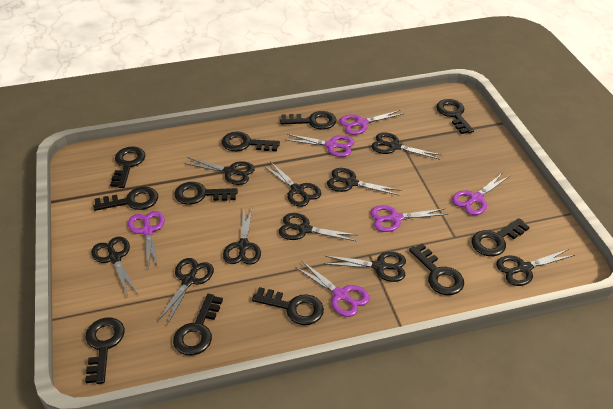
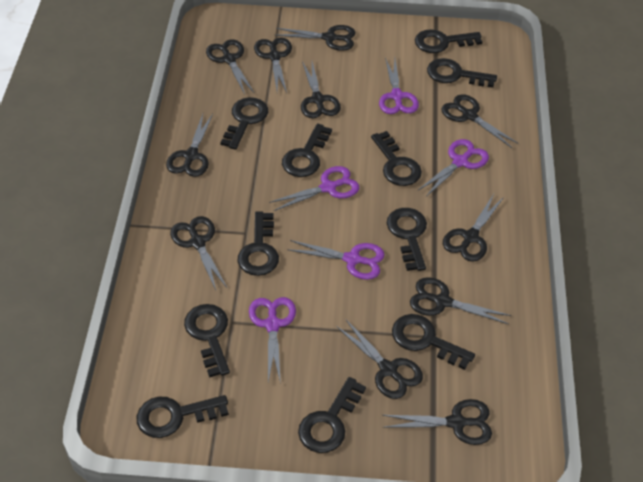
black scissors: [91,237,138,297] [157,258,214,326] [184,157,255,185] [223,207,261,265] [263,161,321,207] [279,213,357,241] [323,252,406,282] [327,168,401,196] [371,132,441,160] [496,249,575,286] = 10 -> [166,114,213,177] [170,216,227,290] [206,39,254,94] [254,38,292,93] [275,25,356,51] [301,62,341,118] [336,320,423,399] [382,399,492,445] [410,277,511,324] [442,94,518,148] [443,194,504,262] = 11
purple scissors: [128,211,165,270] [286,134,354,157] [295,261,370,317] [339,110,403,135] [370,205,448,232] [452,172,510,215] = 6 -> [249,297,296,384] [269,166,359,211] [287,240,385,280] [379,58,419,114] [418,139,489,197] = 5

